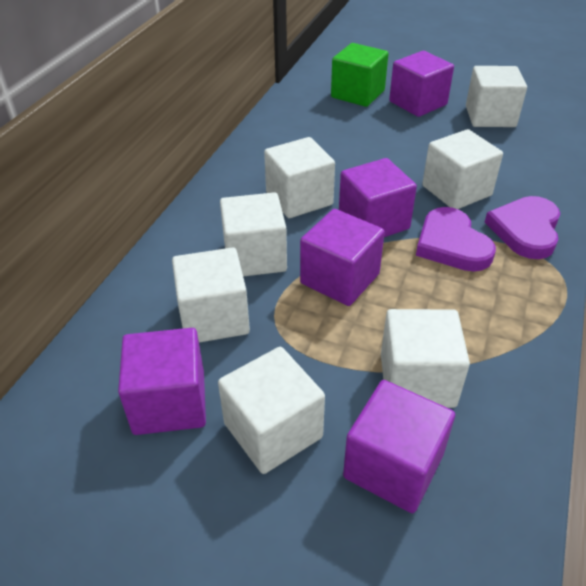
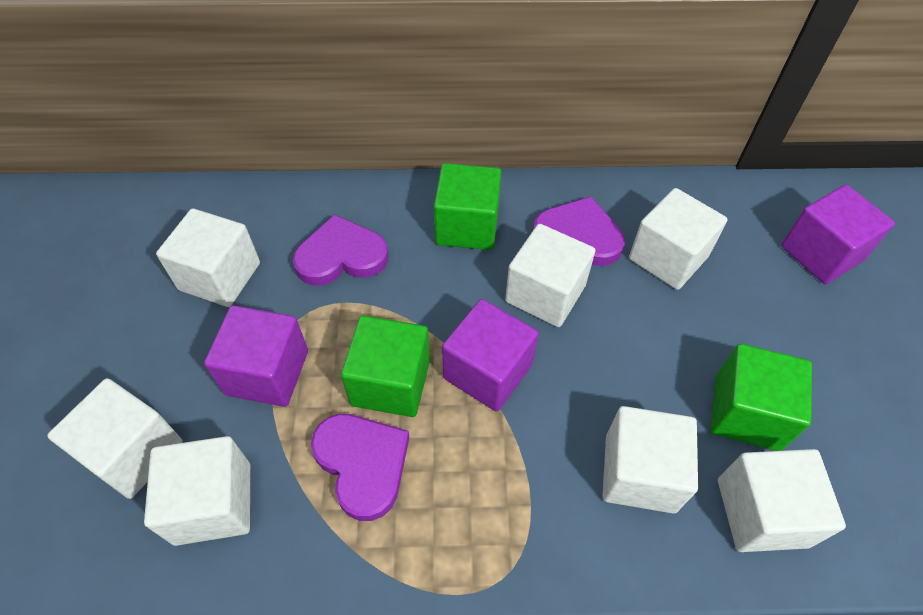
green cube: [331,43,389,107] = 1 -> [341,315,430,417] [434,163,501,250] [710,344,812,451] = 3
purple cube: [118,328,206,435] [300,209,385,306] [339,158,417,237] [343,380,455,513] [389,51,454,117] = 5 -> [204,305,308,407] [442,299,539,412] [781,185,895,284] = 3
purple heart: [416,207,496,272] [485,196,560,259] = 2 -> [293,214,388,285] [311,414,409,521] [533,197,625,266] = 3

